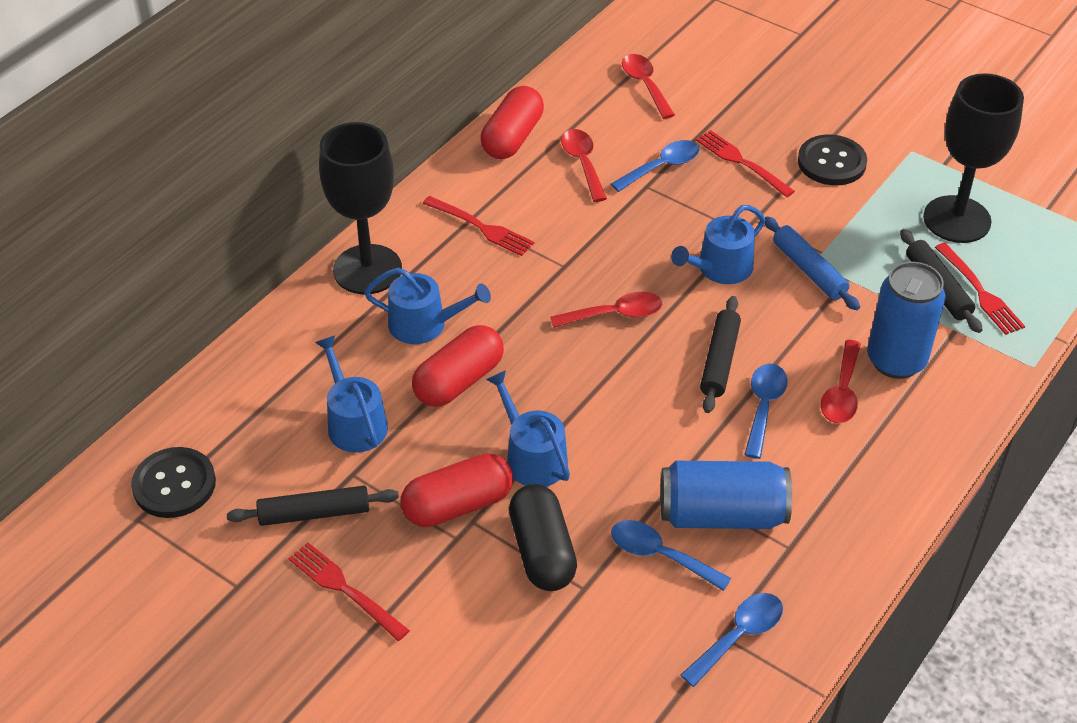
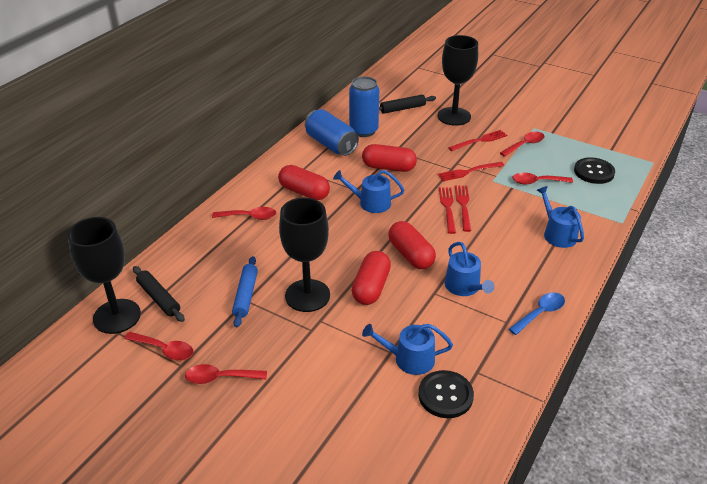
black capsule: [509,484,577,591] = 1 -> none = 0
black goblet: [319,122,402,294] [923,73,1024,243] = 2 -> [67,217,141,334] [279,198,330,312] [437,35,478,126] = 3
black rolling pin: [227,486,399,526] [700,296,741,413] [900,229,983,333] = 3 -> [133,266,185,322] [379,95,436,114] = 2
blue spoon: [611,140,700,192] [611,520,731,591] [680,593,783,687] [744,364,788,459] = 4 -> [509,292,565,335] = 1
red capsule: [400,453,513,527] [412,325,504,407] [480,86,544,159] = 3 -> [278,165,330,200] [352,251,391,305] [362,144,417,172] [388,221,436,269] = 4
red spoon: [550,292,662,328] [561,129,607,202] [622,54,675,119] [821,340,861,423] = 4 -> [124,332,193,361] [185,364,267,384] [212,207,276,220] [500,132,545,157] [512,173,573,185] = 5

